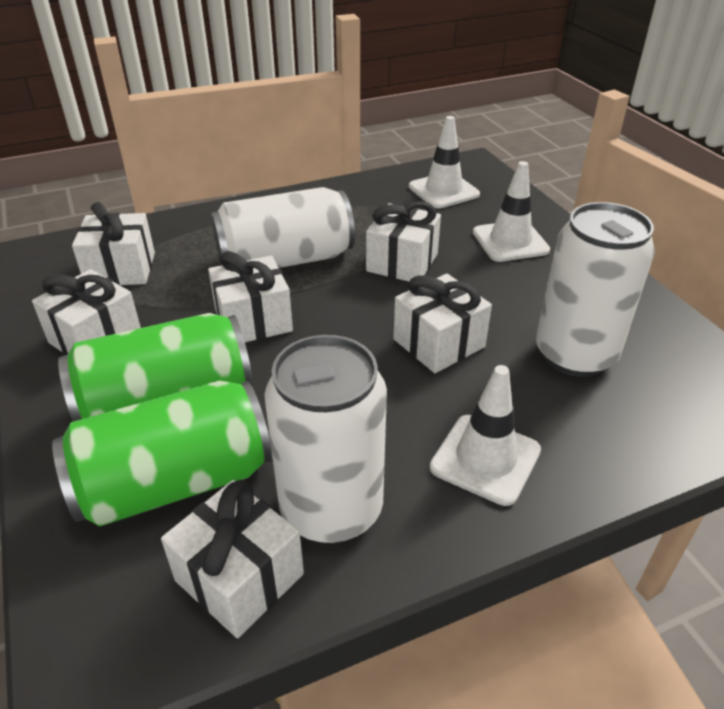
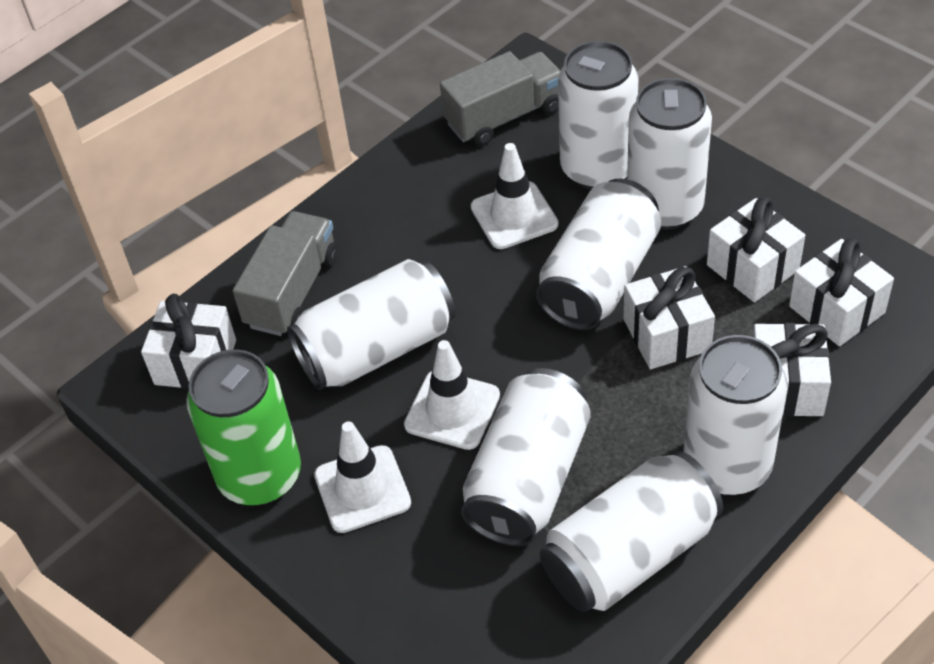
green can: [52,380,272,526] [58,313,253,421] = 2 -> [186,349,301,505] = 1
grey truck: none = 0 -> [233,211,338,336] [440,51,560,146] = 2
white can: [211,187,355,268] [264,335,387,544] [536,202,655,377] = 3 -> [287,259,455,390] [461,368,591,546] [536,179,661,330] [540,450,723,612] [558,41,638,190] [627,78,712,230] [683,335,787,495] = 7
white gift: [32,269,141,355] [72,202,155,285] [161,480,304,638] [208,251,293,342] [366,201,441,282] [393,274,492,373] = 6 -> [141,294,236,389] [623,266,715,369] [707,197,805,302] [753,323,831,417] [789,238,894,346] = 5

